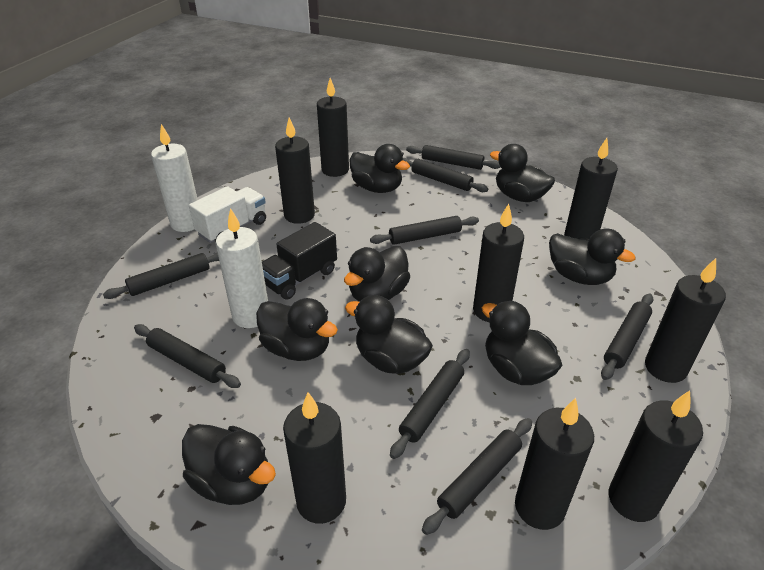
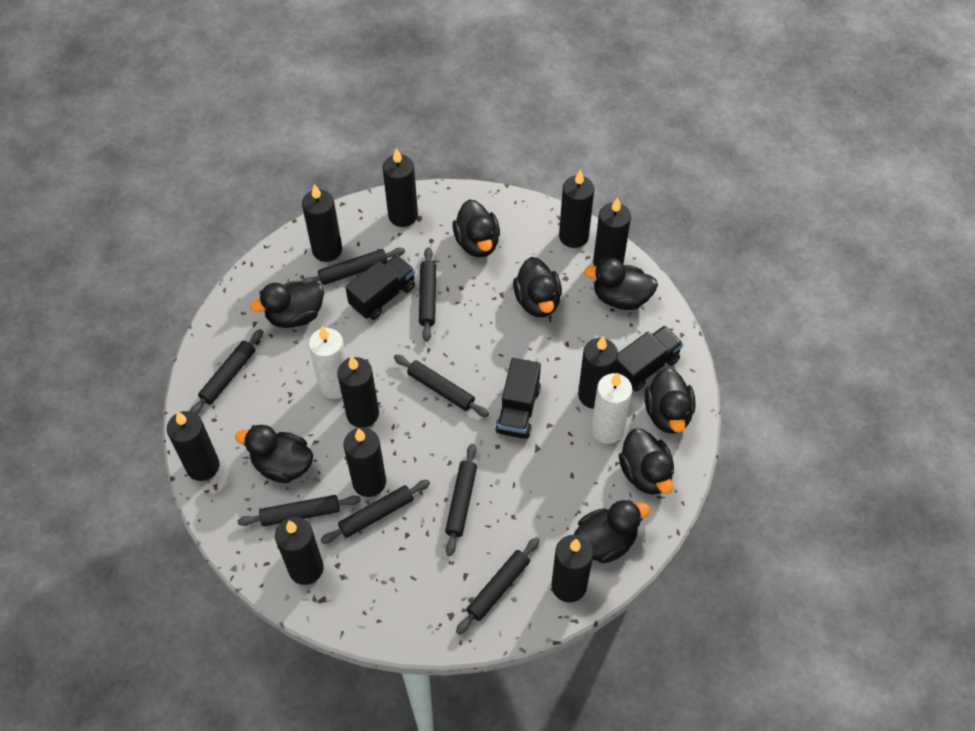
black candle: [275,118,315,224] [283,392,346,524] [317,78,349,177] [473,203,524,322] [515,398,594,530] [564,138,618,239] [609,390,703,522] [645,258,726,383] = 8 -> [167,411,220,481] [275,517,324,585] [302,184,342,262] [337,356,379,428] [344,427,386,497] [383,148,418,227] [551,535,593,602] [559,169,594,248] [578,336,618,409] [593,197,631,267] = 10
black truck: [262,222,337,300] = 1 -> [345,255,415,320] [495,358,541,439] [615,326,683,392] = 3
white truck: [189,186,266,243] = 1 -> none = 0

